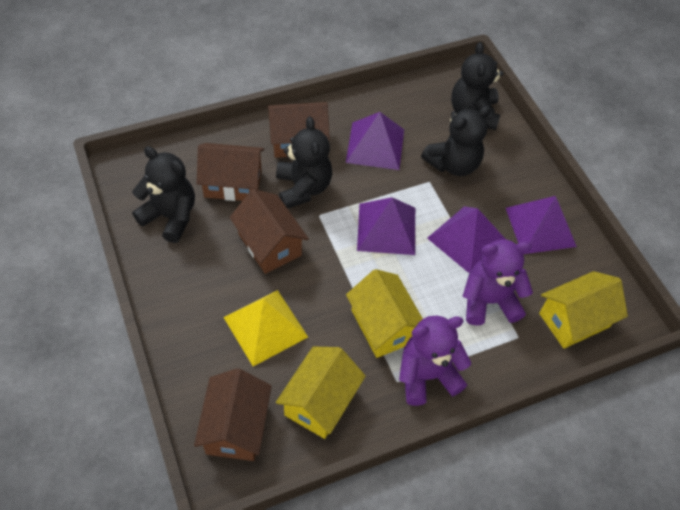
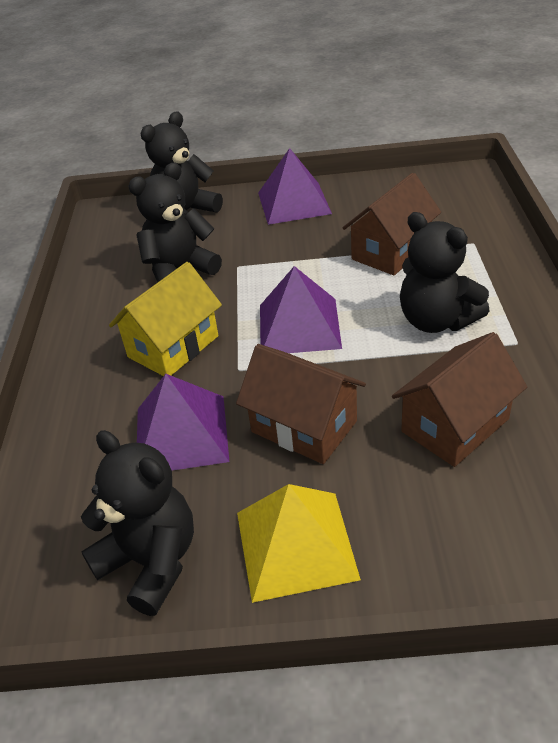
brown house: [194,368,272,461] [196,143,264,201] [230,189,309,274] [267,102,330,158] = 4 -> [236,344,366,464] [343,173,441,275] [392,332,527,467] = 3
purple pyramid: [346,112,404,170] [357,197,415,255] [427,207,506,273] [506,196,577,254] = 4 -> [137,374,229,471] [258,148,332,225] [260,266,342,353] = 3
purple teddy bear: [399,316,472,406] [463,239,533,326] = 2 -> none = 0
yellow house: [276,346,366,439] [346,269,423,358] [539,271,628,349] = 3 -> [109,262,222,376] = 1

